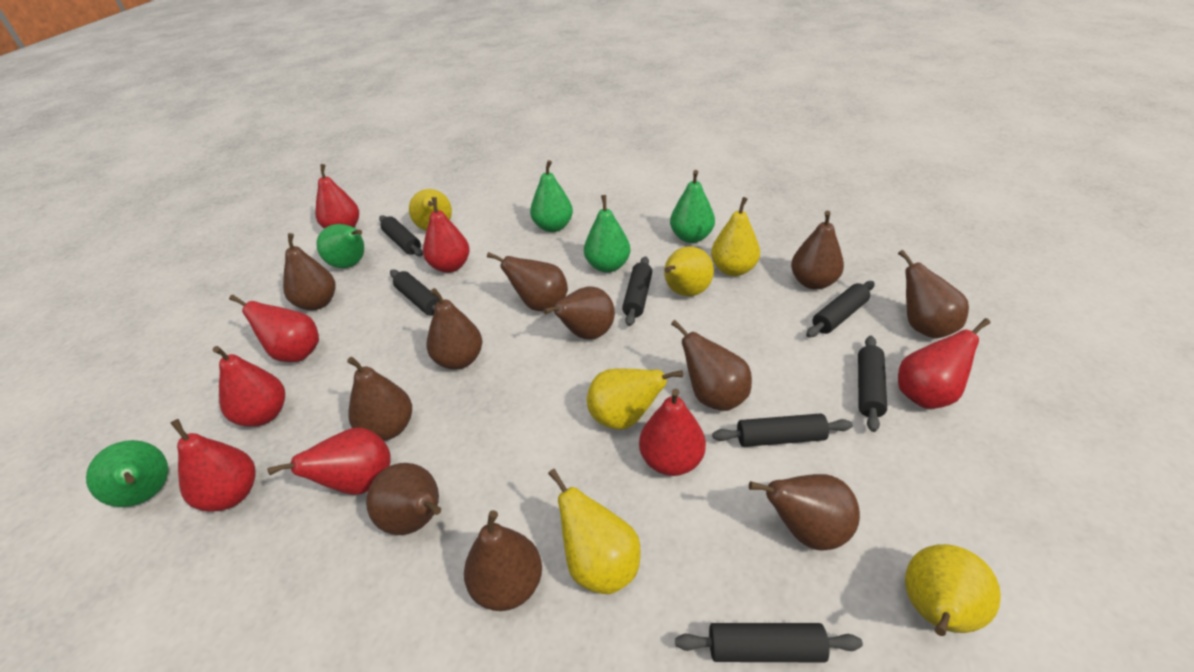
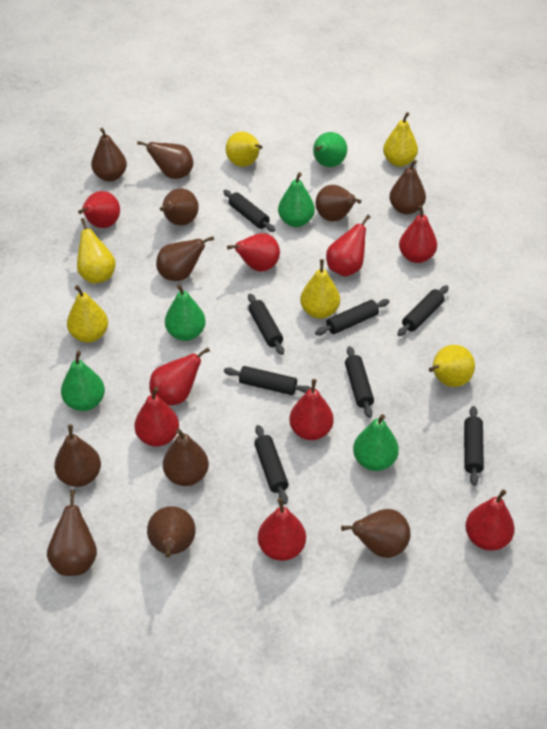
black rolling pin: [379,215,423,256] [390,270,439,316] [622,257,652,326] [675,623,863,662] [712,413,853,447] [806,281,875,337] [858,336,887,432] = 7 -> [223,190,275,232] [224,366,312,395] [248,293,284,355] [254,425,289,505] [315,299,390,335] [345,346,374,418] [397,285,449,336] [464,406,484,486] = 8
red pear: [171,419,256,512] [213,346,285,427] [229,295,319,362] [267,428,391,495] [315,164,359,229] [423,197,470,273] [639,388,706,476] [898,318,991,409] = 8 -> [78,191,120,228] [134,387,179,447] [149,347,210,406] [227,233,280,272] [258,498,306,561] [289,379,334,440] [326,215,370,277] [399,205,437,263] [465,489,515,551] = 9

